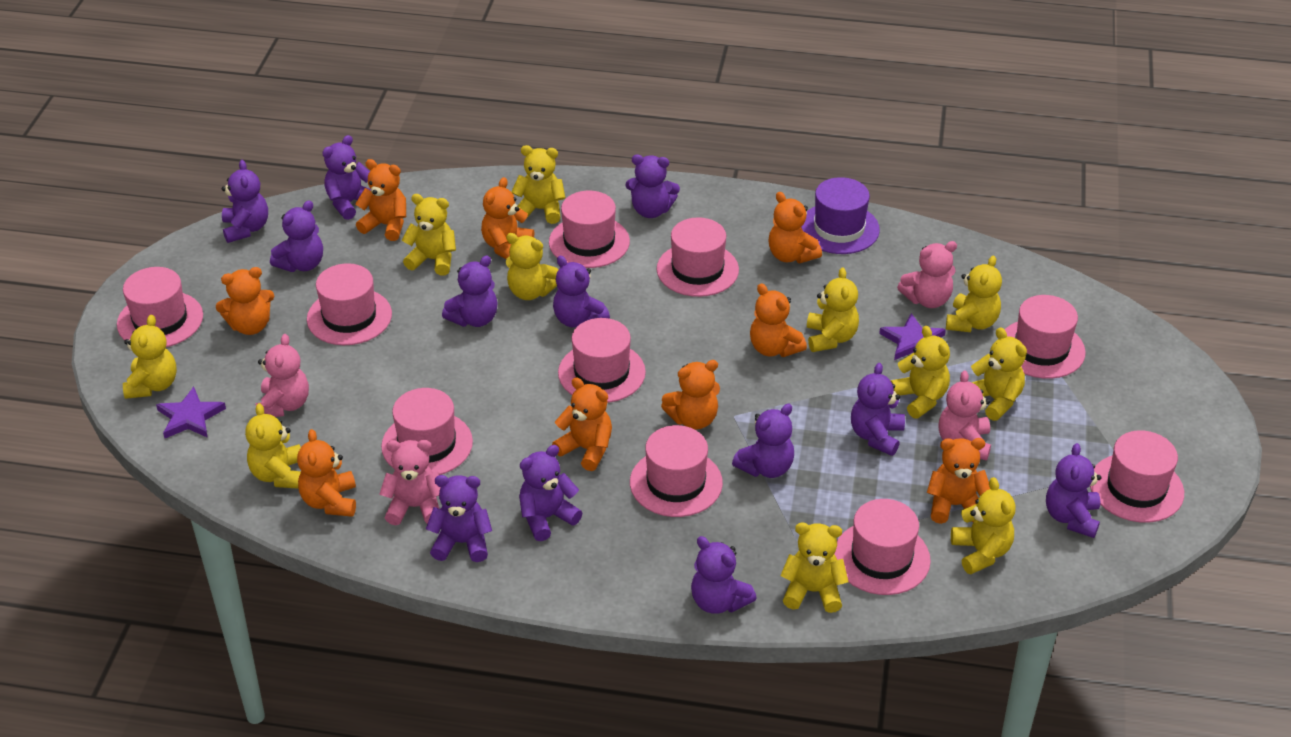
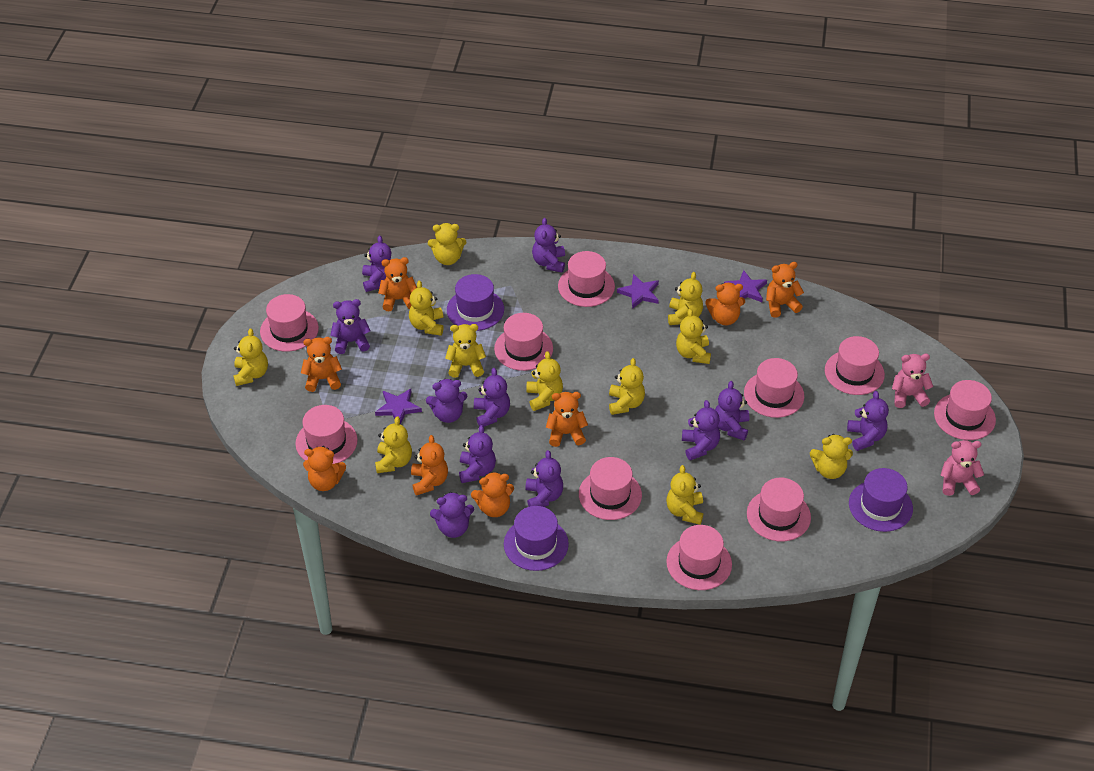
orange teddy bear: [216,267,274,335] [297,429,356,517] [355,159,406,241] [481,177,534,259] [552,377,612,471] [661,360,720,430] [750,284,807,357] [769,192,822,263] [927,438,990,524] = 9 -> [301,337,342,392] [303,446,346,491] [378,257,417,311] [411,435,448,496] [471,472,514,517] [546,392,588,447] [706,283,745,325] [766,262,804,317] = 8
pink teddy bear: [256,334,309,417] [379,440,441,525] [897,241,957,308] [939,370,991,461] = 4 -> [892,354,934,408] [940,440,984,496] = 2
purple hat: [801,177,880,254] = 1 -> [447,274,504,331] [504,506,569,571] [849,468,913,532] = 3
purple star: [156,387,226,439] [879,313,946,360] = 2 -> [375,389,422,424] [617,274,659,309] [724,270,767,302] = 3
purple teddy bear: [222,160,268,243] [270,200,323,272] [322,135,371,220] [426,475,492,562] [442,255,498,327] [519,445,582,541] [553,256,610,328] [626,155,680,218] [691,536,757,614] [732,404,794,478] [851,363,905,456] [1046,443,1102,538] = 12 -> [330,299,370,354] [362,236,392,292] [426,379,468,423] [430,492,474,538] [459,425,496,483] [474,368,510,427] [525,450,563,507] [532,218,565,273] [682,400,720,461] [715,381,749,440] [847,391,889,451] = 11

